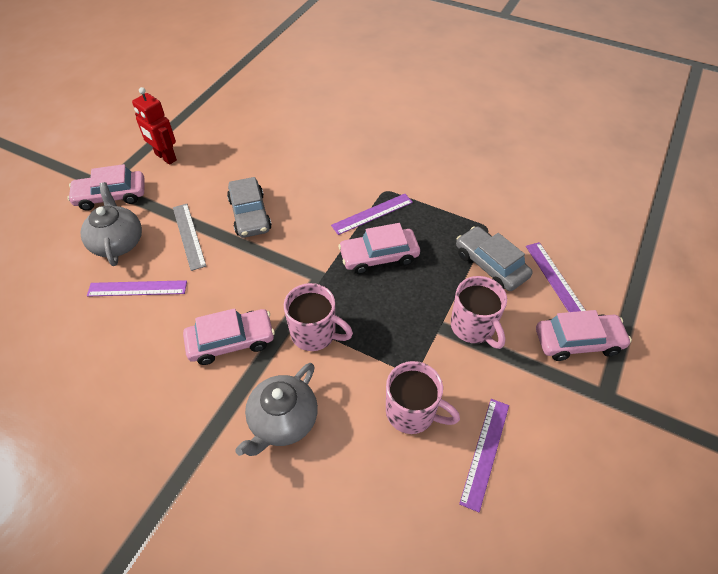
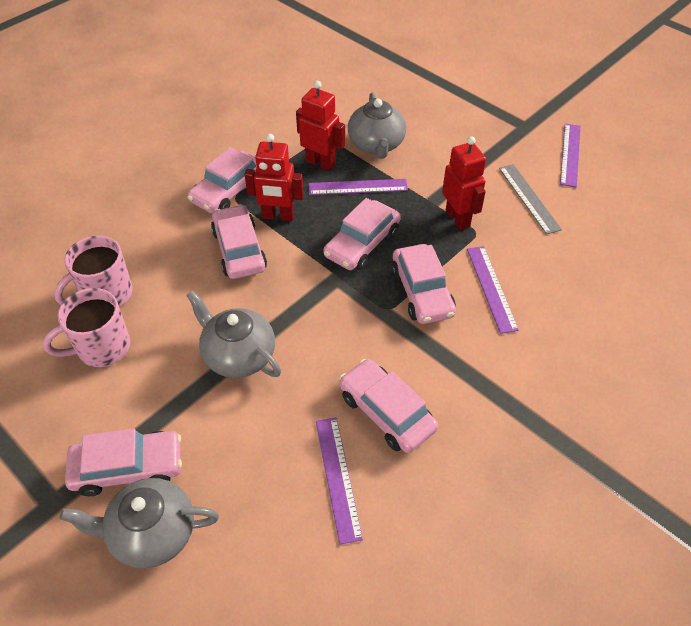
grey car: [227,177,272,238] [456,226,533,291] = 2 -> none = 0
grey teapot: [80,182,142,266] [235,363,318,456] = 2 -> [60,478,219,568] [186,290,281,378] [348,92,406,159] = 3
pink car: [67,164,145,211] [183,308,275,365] [338,223,420,274] [536,310,632,361] = 4 -> [65,428,182,496] [187,147,257,213] [211,204,267,279] [323,198,401,270] [339,359,438,453] [391,244,456,324] = 6
pink mug: [284,283,353,351] [386,361,460,434] [451,276,507,349] = 3 -> [43,288,130,367] [54,236,133,307] = 2
red robot: [132,87,177,165] = 1 -> [244,134,304,221] [296,81,345,171] [442,136,486,230] = 3

